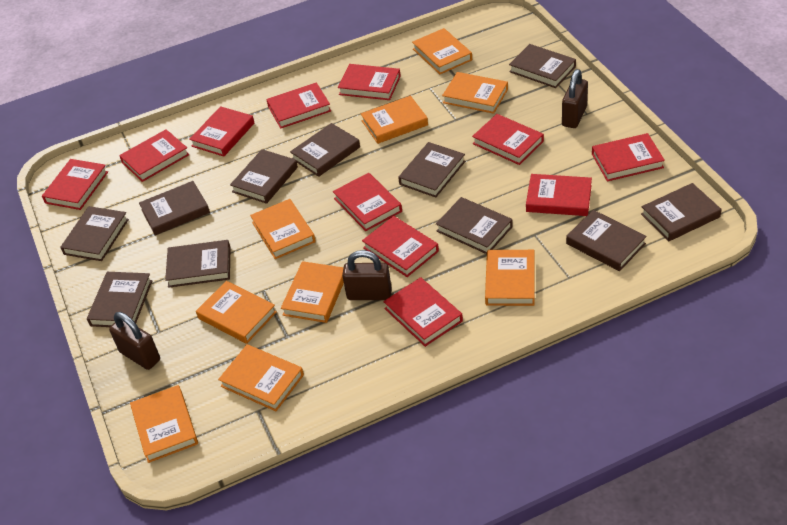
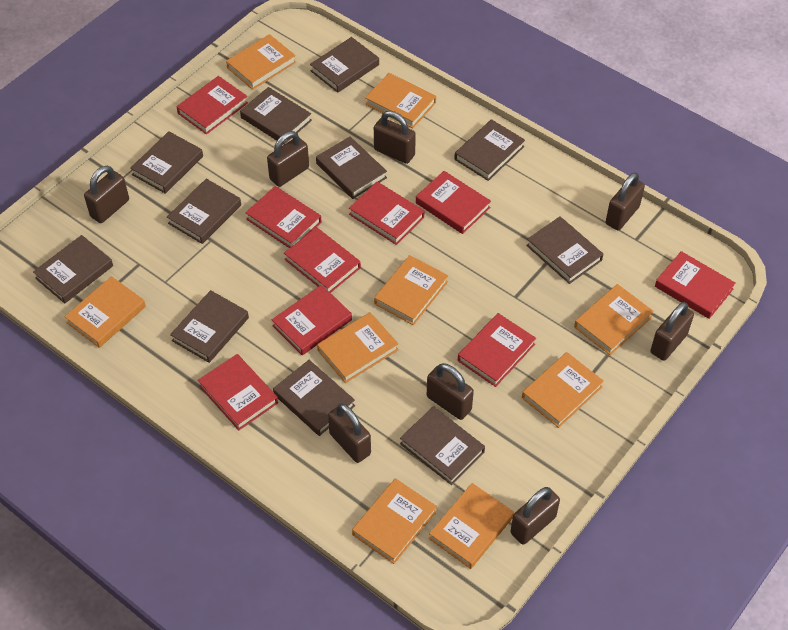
brown padlock: [109,312,160,370] [342,250,392,300] [562,69,588,128] = 3 -> [84,165,129,223] [267,131,309,187] [328,403,371,463] [374,111,416,164] [427,363,474,420] [510,487,560,545] [606,172,645,230] [650,302,694,361] = 8
red book: [42,159,108,210] [119,129,189,182] [189,106,254,157] [266,82,331,129] [333,173,402,231] [338,64,401,100] [362,216,439,277] [383,277,463,347] [472,114,544,165] [526,174,592,216] [592,133,665,181] = 11 -> [176,76,248,135] [198,354,278,430] [245,186,322,248] [272,285,352,355] [284,227,361,293] [349,182,424,245] [416,171,491,234] [458,313,536,387] [655,251,736,319] = 9

